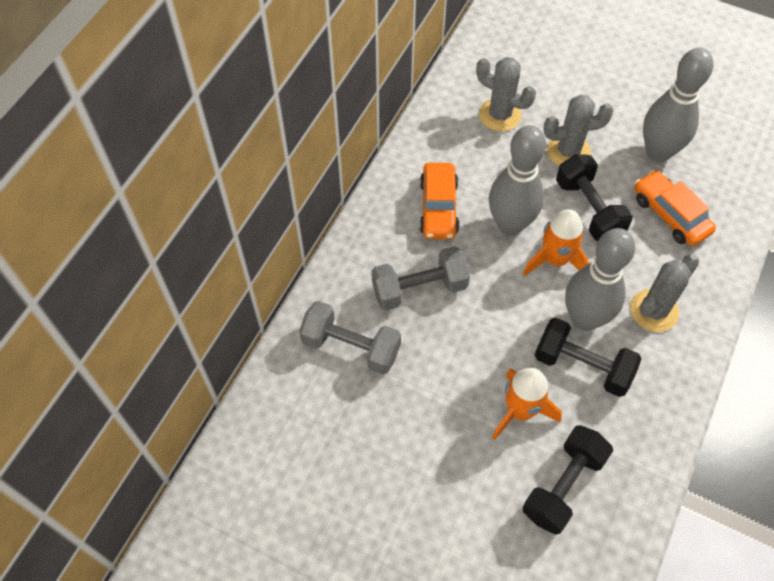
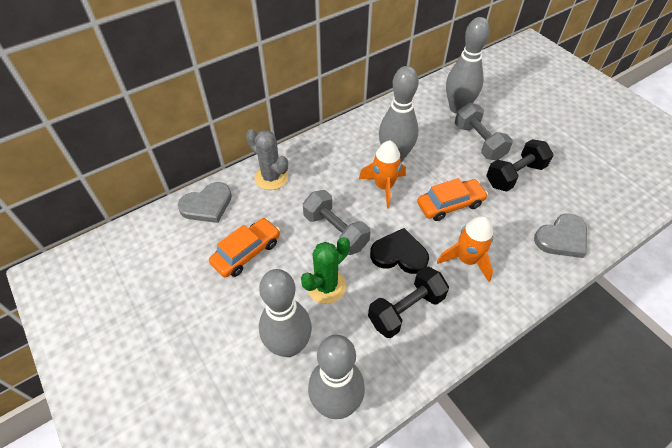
black dumbbell: [523,425,613,535] [535,318,641,397] [556,154,633,241] = 3 -> [368,266,449,338] [486,139,553,192] = 2
black heart: none = 0 -> [370,228,429,274] = 1
green cactus: none = 0 -> [301,237,350,304] = 1
grey bowling pin: [489,125,546,236] [565,228,635,331] [643,47,713,162] = 3 -> [259,269,312,357] [308,335,365,419] [379,66,419,162] [446,17,490,114] = 4
grey cactus: [476,57,536,132] [543,95,614,166] [630,254,699,332] = 3 -> [246,129,288,190] = 1
grey heart: none = 0 -> [178,182,232,223] [534,213,587,258] = 2

